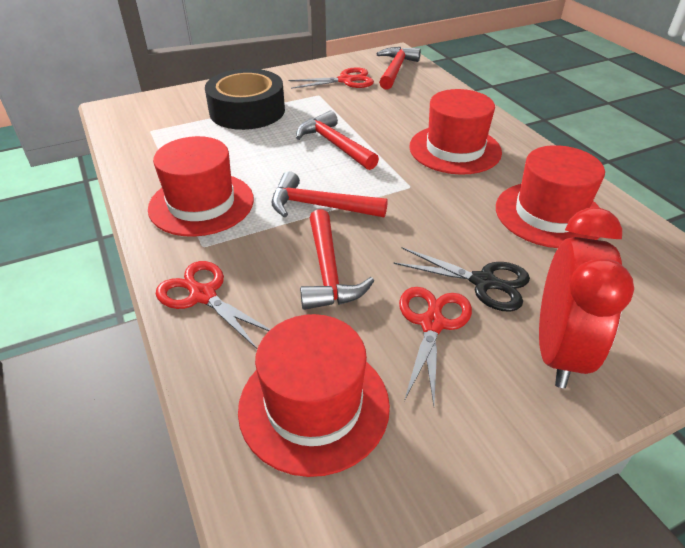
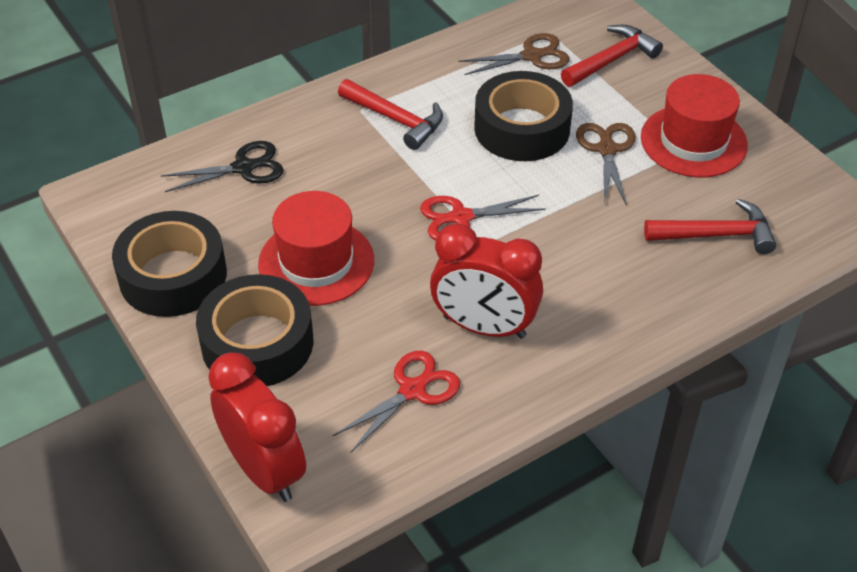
black tape: [205,69,285,130] = 1 -> [112,211,227,317] [196,274,313,386] [474,71,573,161] = 3
brown scissors: none = 0 -> [458,33,570,75] [576,123,636,205] = 2
red clock: [539,207,634,388] = 1 -> [208,352,306,502] [430,223,543,338] = 2
red hammer: [272,171,388,217] [296,110,379,170] [300,209,374,310] [376,47,421,90] = 4 -> [338,79,443,150] [561,25,663,87] [644,199,776,254] = 3
red hat: [148,136,254,237] [238,314,390,477] [409,89,502,175] [496,145,605,248] = 4 -> [258,191,374,306] [641,74,748,177] = 2
red scissors: [156,261,271,349] [289,67,374,89] [399,287,472,406] = 3 -> [333,351,460,452] [420,195,546,240] = 2

